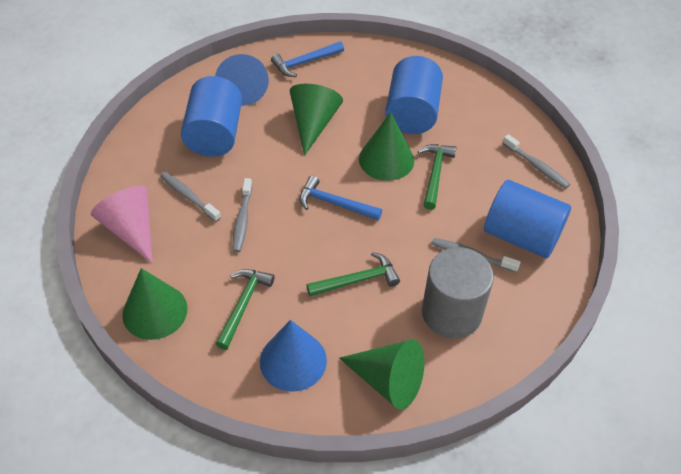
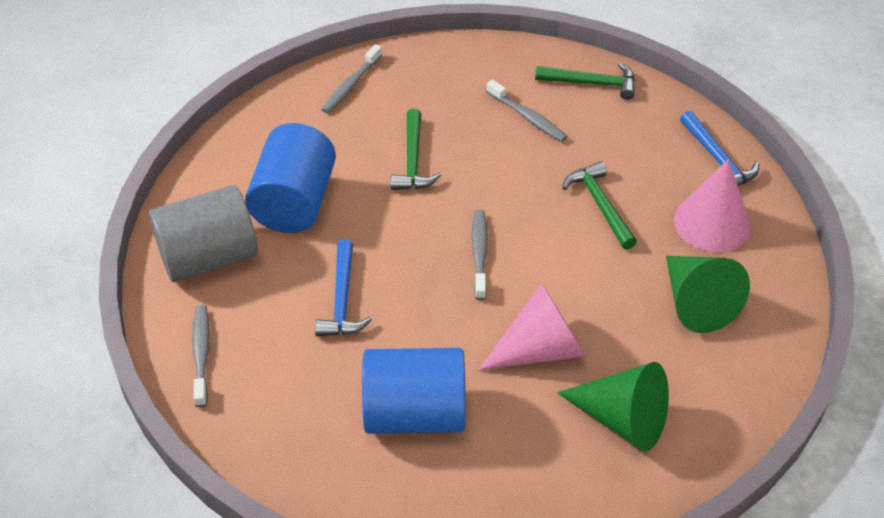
blue cone: [215,54,269,106] [260,320,327,392] = 2 -> none = 0
blue cylinder: [181,76,242,157] [385,56,443,134] [484,180,571,258] = 3 -> [245,123,336,233] [362,348,466,434] = 2
green cone: [122,268,188,340] [290,84,343,156] [339,340,424,410] [359,112,414,181] = 4 -> [557,362,669,451] [666,256,750,333] = 2
pink cone: [91,186,153,263] = 1 -> [478,284,585,371] [674,159,751,252] = 2

